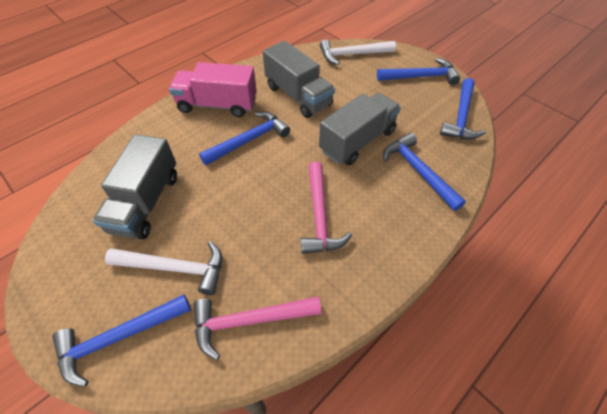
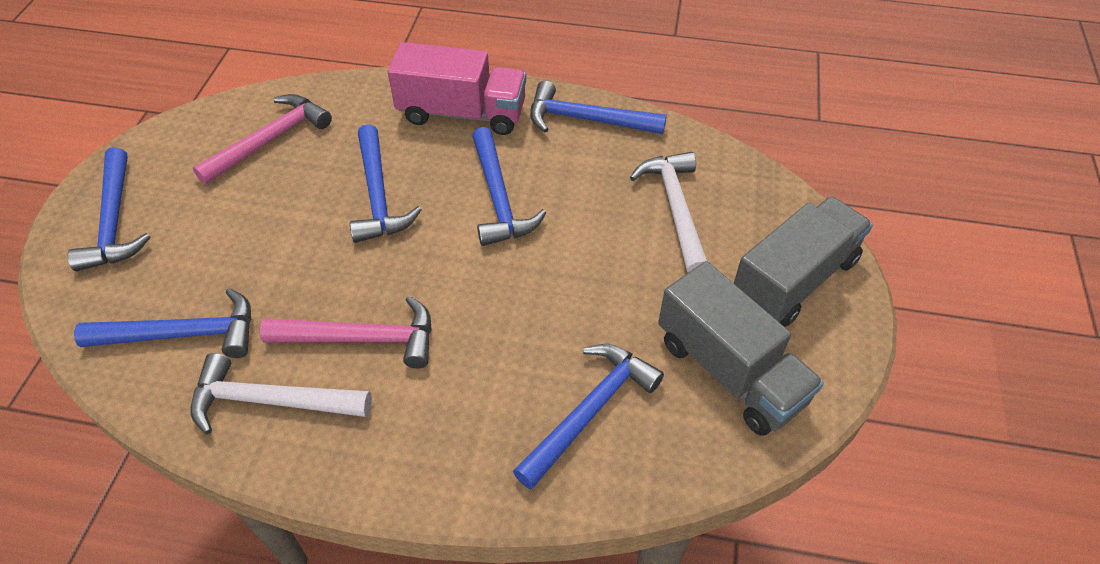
blue hammer: [52,294,191,387] [199,111,290,165] [377,58,460,85] [383,133,466,211] [440,78,486,140] = 5 -> [67,147,150,271] [74,288,251,358] [350,124,421,243] [472,127,546,246] [513,344,664,490] [530,81,667,134] = 6
grey truck: [93,134,177,240] [263,41,335,118] [319,93,401,165] = 3 -> [658,261,824,436] [734,196,873,327] = 2

